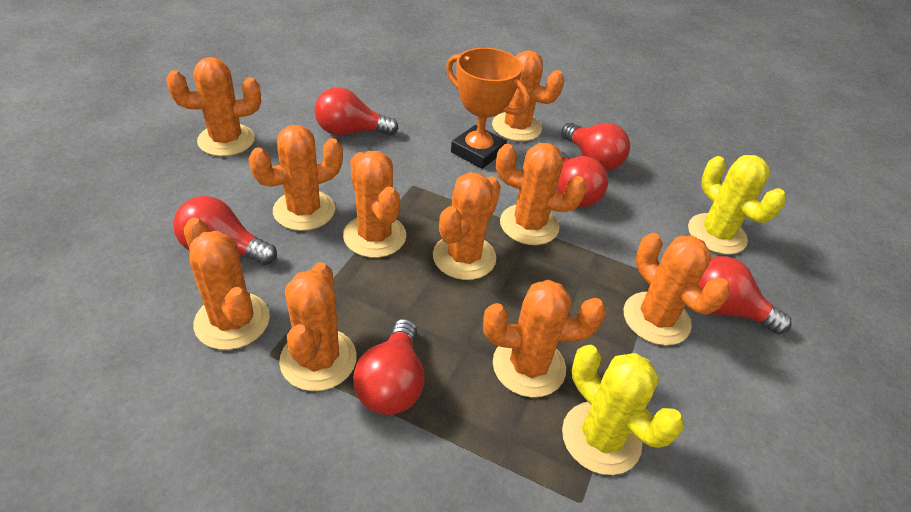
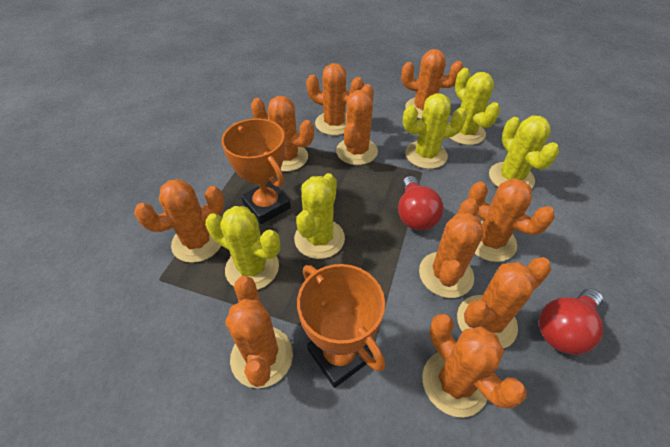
orange trophy: [446,48,530,169] = 1 -> [221,118,291,224] [297,264,385,388] = 2
red light bulb: [173,196,277,265] [315,87,398,136] [353,319,425,415] [557,151,608,207] [561,123,630,171] [697,256,791,334] = 6 -> [398,176,443,231] [539,288,603,355] = 2
yellow cactus: [562,345,684,475] [688,155,786,254] = 2 -> [205,206,280,290] [294,173,345,259] [403,93,467,169] [448,68,500,145] [489,116,559,189] = 5

